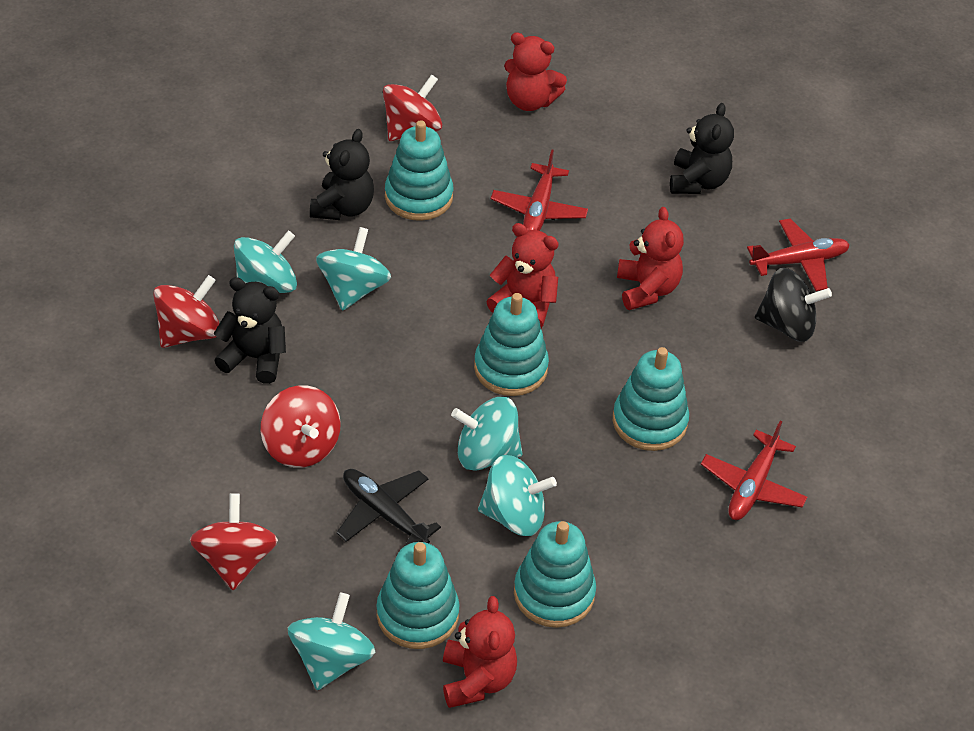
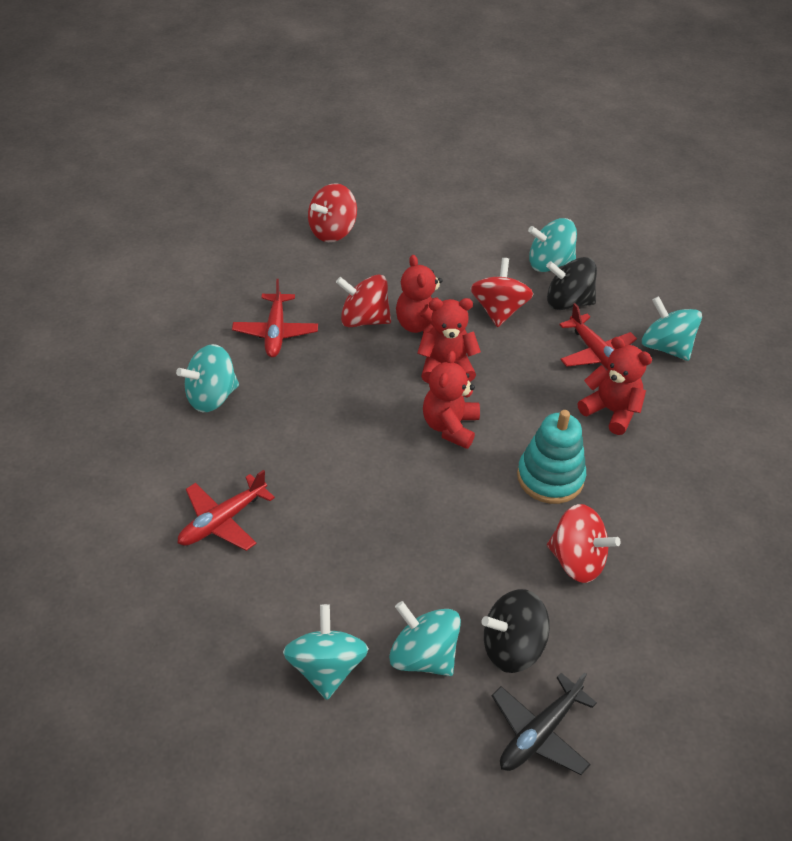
black spinning top: [755,268,832,342] = 1 -> [482,589,550,673] [546,257,597,310] = 2
black teddy bear: [213,277,286,384] [310,129,374,220] [670,103,734,194] = 3 -> none = 0
turquoise stacking toy: [377,542,459,649] [385,120,453,221] [474,293,549,396] [514,521,596,628] [613,347,689,451] = 5 -> [517,410,586,504] = 1

